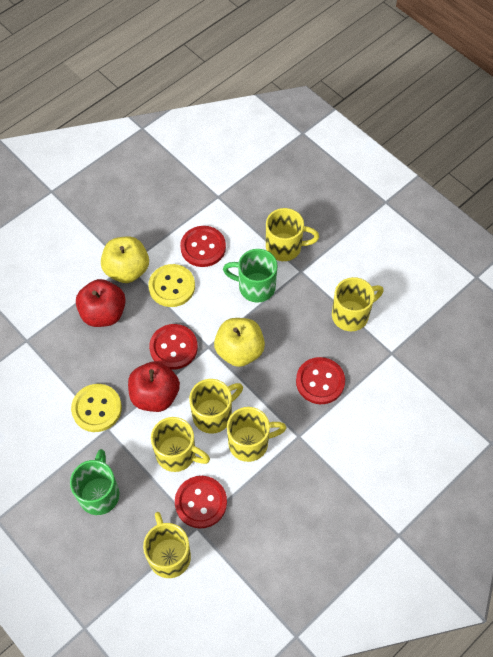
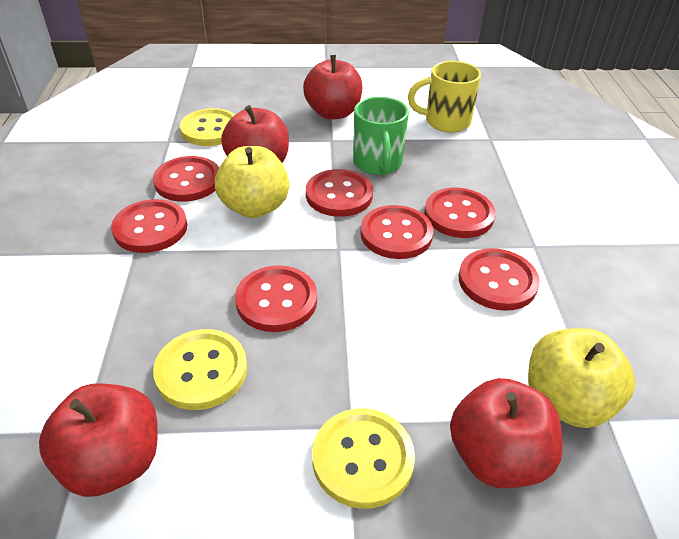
green mug: [70,449,119,515] [223,249,278,302] = 2 -> [353,97,409,175] = 1
red apple: [76,279,126,327] [128,361,180,412] = 2 -> [39,383,158,497] [221,105,289,163] [303,55,363,119] [450,378,563,488] = 4
red button: [149,324,198,370] [175,476,227,528] [180,226,226,267] [296,357,345,404] = 4 -> [111,199,188,253] [153,156,219,202] [235,265,317,332] [306,169,373,217] [360,205,433,259] [424,188,496,238] [459,248,540,311] = 7
yellow button: [71,384,122,432] [148,264,195,307] = 2 -> [153,329,247,410] [180,108,236,146] [312,408,415,509] = 3
yellow mug: [143,512,191,578] [151,417,210,472] [189,379,243,434] [227,407,287,462] [266,208,319,261] [332,277,384,331] = 6 -> [408,61,481,133] = 1

